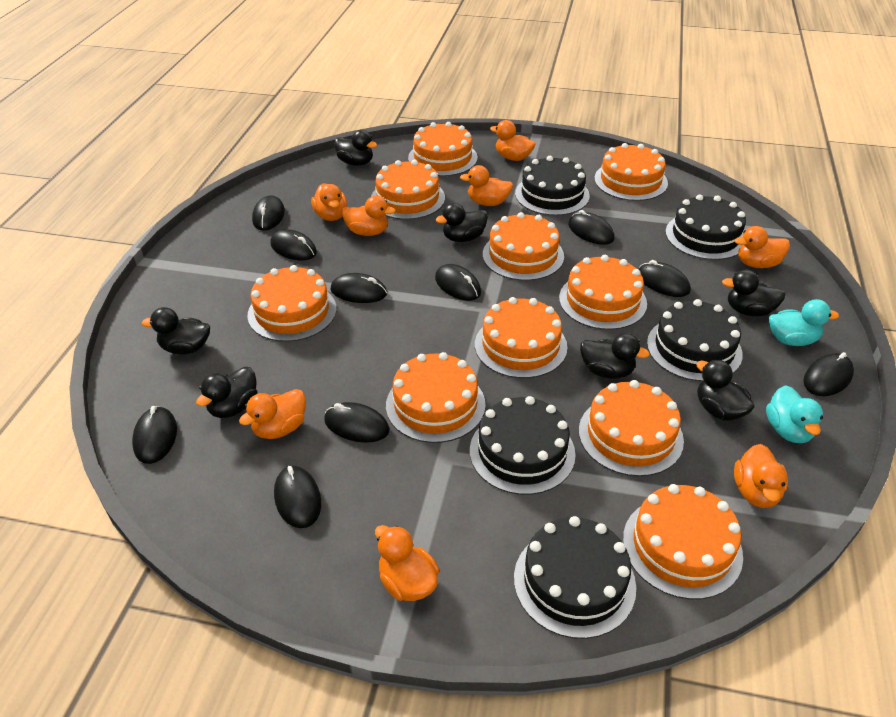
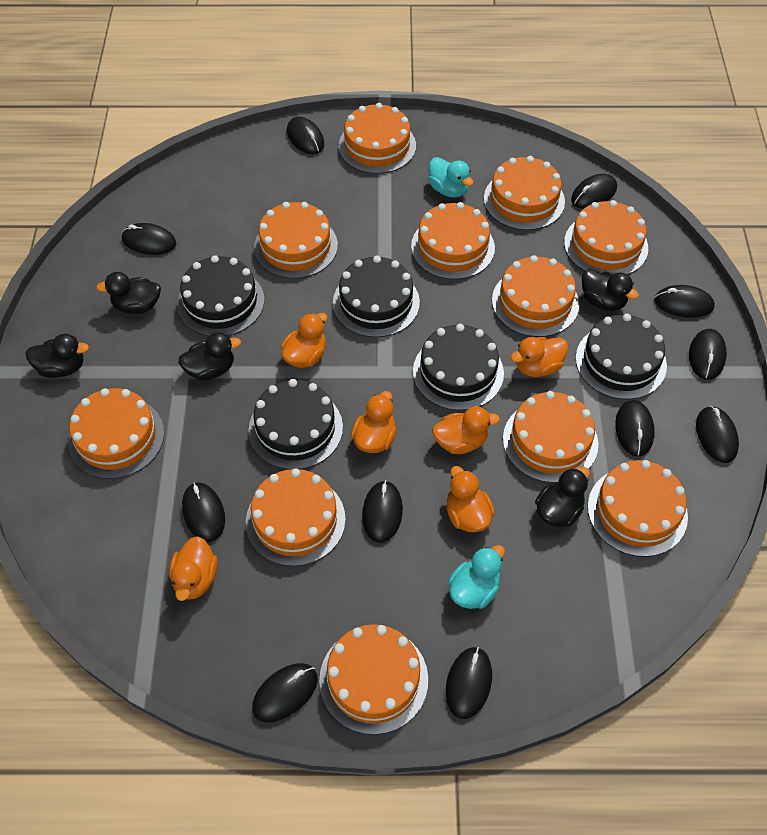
black duck: [142,307,210,355] [196,367,257,418] [334,130,377,166] [435,203,488,242] [580,333,650,379] [696,360,755,421] [722,270,786,316] = 7 -> [25,334,89,378] [96,272,161,314] [178,332,241,381] [535,467,590,527] [582,269,639,311] = 5
black mouse: [132,406,177,464] [252,195,285,231] [270,229,317,260] [274,466,321,528] [324,402,390,443] [330,273,387,303] [435,264,481,301] [568,210,615,245] [639,260,691,297] [803,352,854,396] = 10 -> [122,223,176,255] [182,483,225,542] [252,663,318,722] [287,117,324,154] [362,480,403,543] [446,647,492,719] [571,174,617,209] [615,400,655,457] [654,285,715,318] [689,329,727,380] [696,406,739,463] = 11
orange cake: [247,265,337,342] [371,160,445,220] [386,352,486,443] [408,122,478,176] [475,297,567,378] [483,212,564,281] [559,255,647,330] [579,380,684,476] [594,143,668,201] [623,484,743,599] = 10 -> [68,388,164,479] [246,468,346,566] [254,202,338,279] [319,624,428,735] [338,103,416,174] [411,202,495,280] [484,156,565,230] [492,255,579,337] [503,391,598,483] [564,200,648,275] [588,460,688,557] = 11
orange duck: [239,389,306,439] [311,183,347,221] [342,196,395,236] [375,525,440,601] [460,165,513,206] [490,120,535,161] [734,444,788,508] [735,226,790,268] = 8 -> [169,536,218,601] [281,313,327,368] [351,391,396,453] [432,406,500,454] [446,466,495,532] [511,337,568,377] = 6

